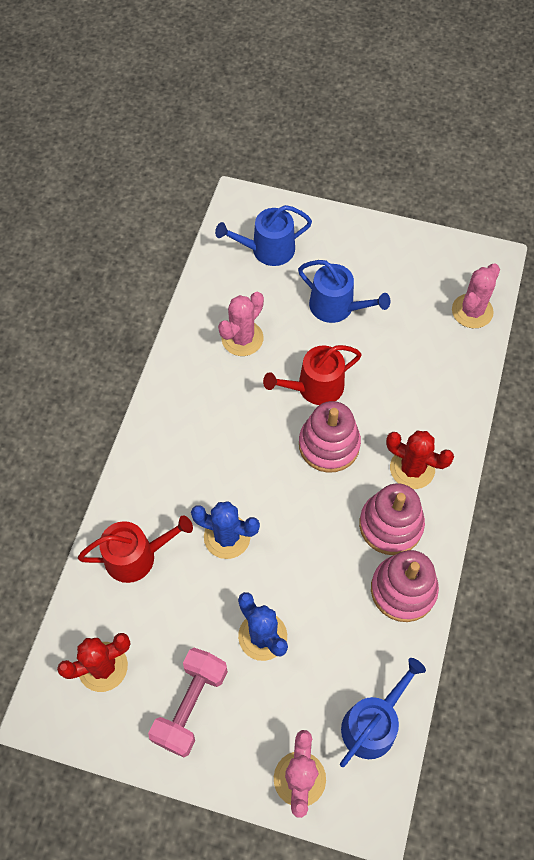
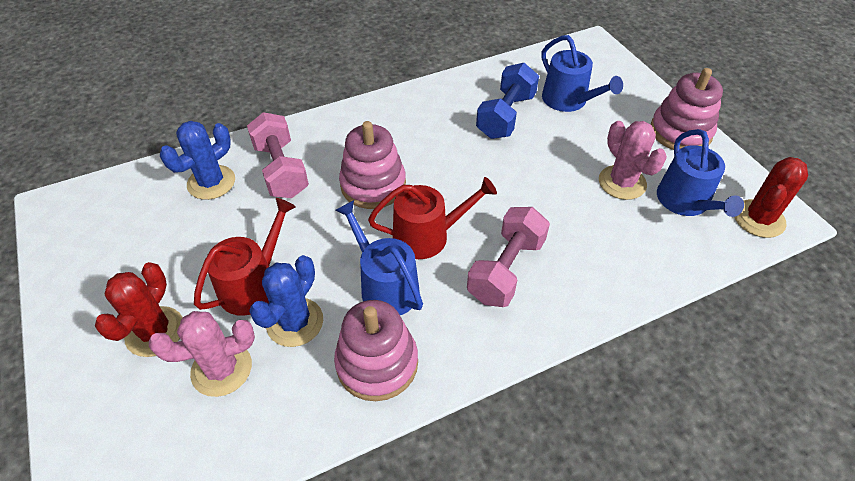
blue dumbbell: none = 0 -> [476,63,539,139] = 1
pink cactus: [218,292,264,356] [274,730,326,818] [452,263,500,328] = 3 -> [149,311,255,397] [599,121,667,200] = 2
pink dumbbell: [148,648,228,757] = 1 -> [247,112,309,198] [467,207,550,307] = 2

